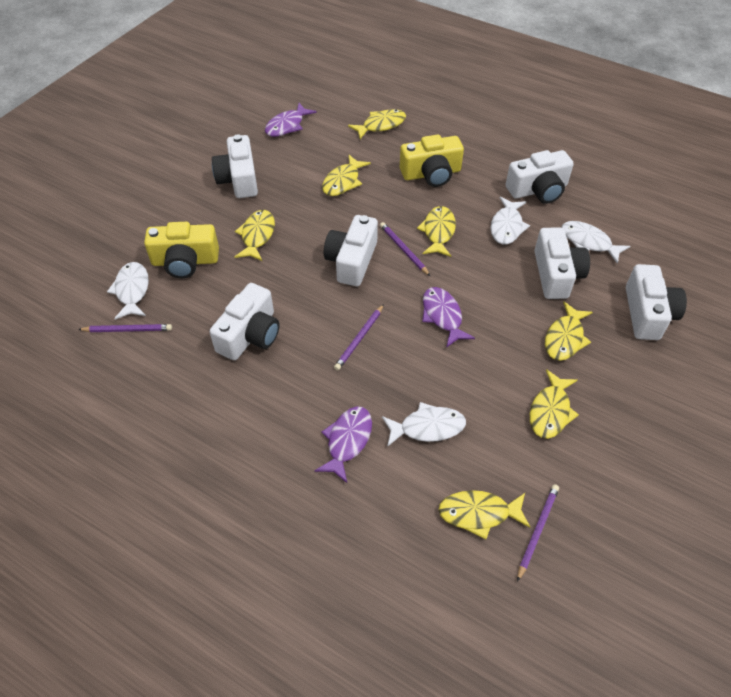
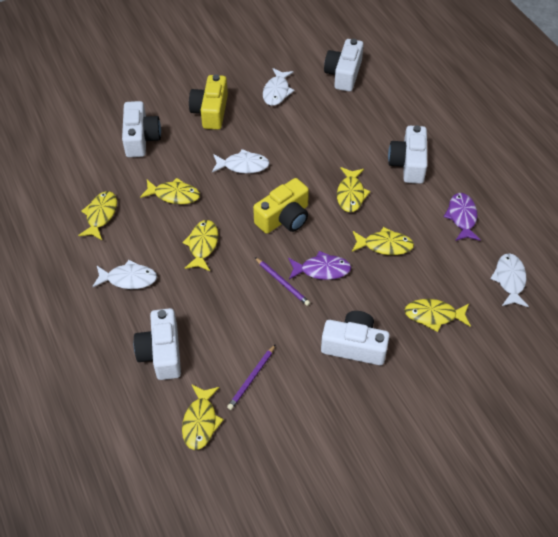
purple fish: [265,103,317,137] [314,406,372,483] [422,287,475,348] = 3 -> [288,251,351,280] [444,193,481,241] = 2
purple pencil: [78,324,172,332] [334,304,384,370] [380,222,430,276] [517,484,559,582] = 4 -> [227,344,276,410] [255,257,310,306] = 2
white camera: [210,283,280,360] [212,134,258,198] [324,215,378,286] [506,150,574,204] [534,227,590,299] [626,264,687,340] = 6 -> [122,101,161,157] [134,308,181,380] [321,311,390,365] [324,39,364,92] [388,125,427,184] = 5

